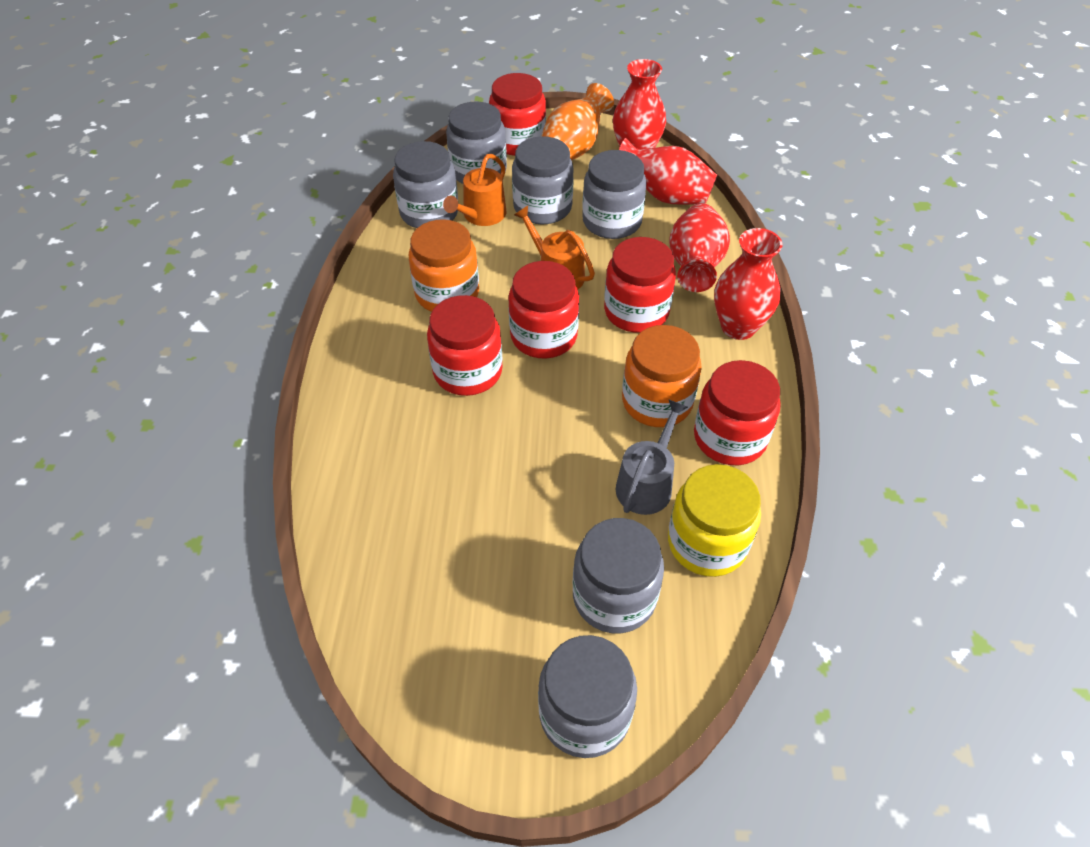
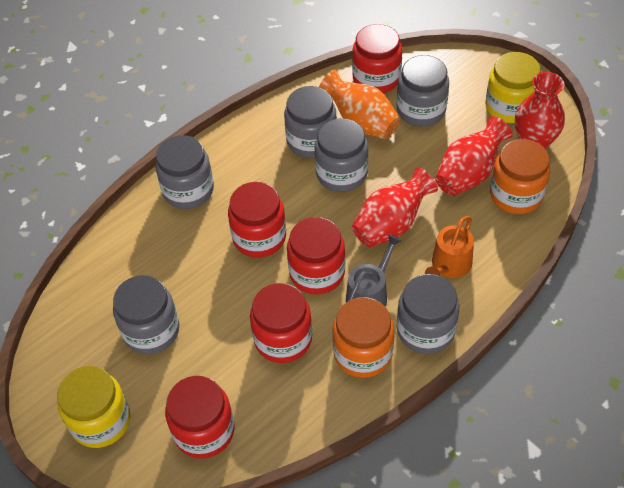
orange watering can: [443,154,506,226] [514,206,595,290] = 2 -> [425,216,474,278] = 1
red vase: [613,59,666,149] [619,138,717,205] [669,203,730,292] [714,228,783,340] = 4 -> [352,167,438,248] [435,116,513,196] [515,72,565,149] = 3
yellow jar: [668,464,761,577] = 1 -> [57,366,131,448] [485,52,540,123] = 2

